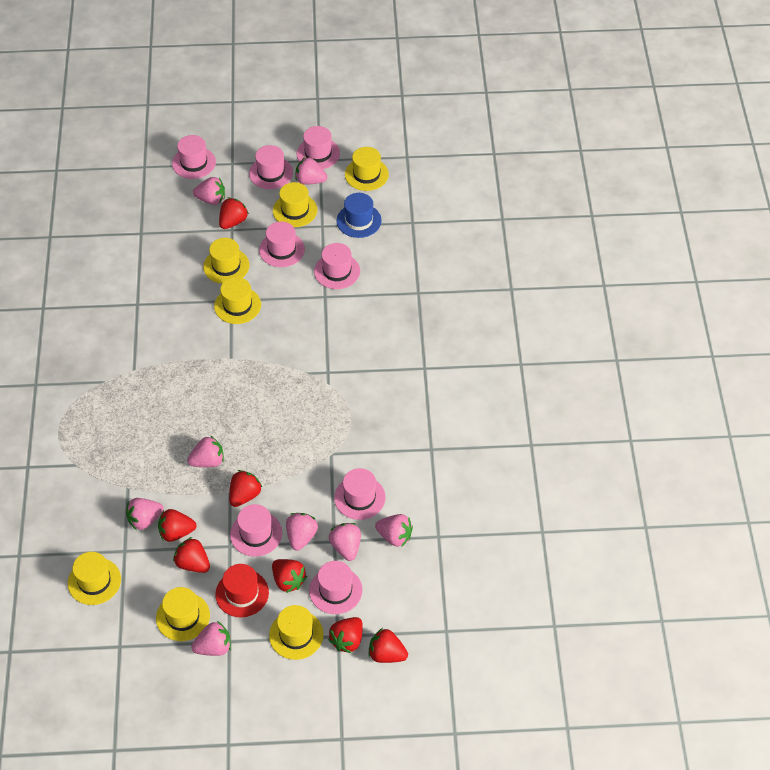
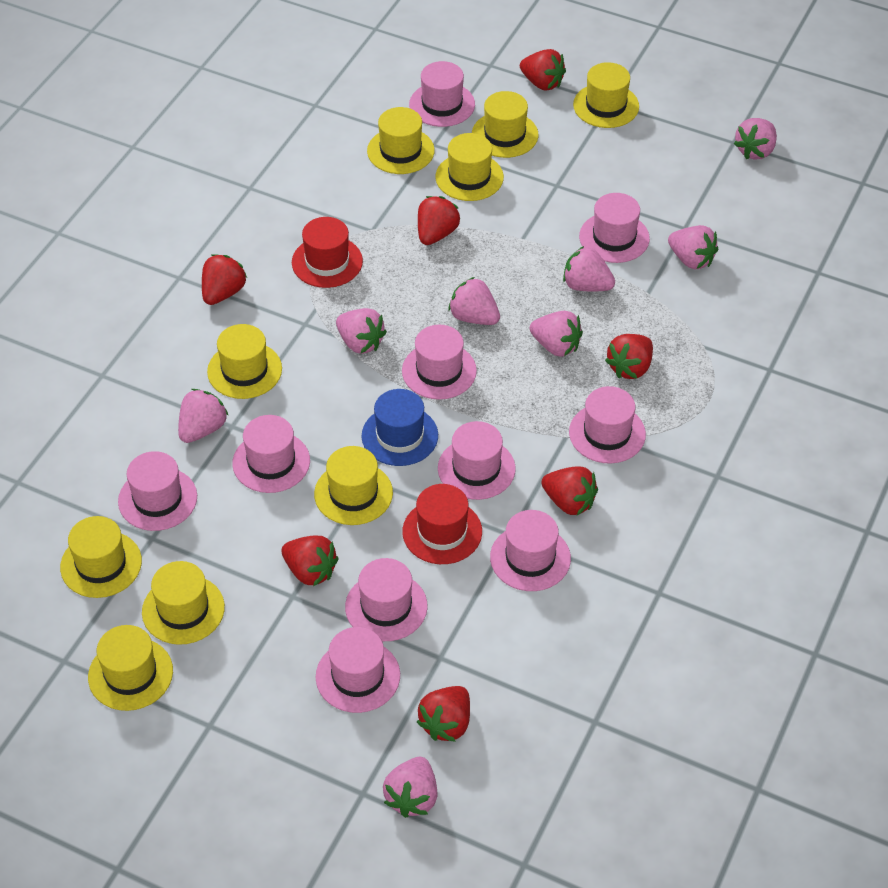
pink hat: [172,135,216,179] [230,504,282,557] [249,145,293,189] [259,221,305,267] [296,126,340,169] [309,561,363,614] [314,243,360,289] [334,468,386,520] = 8 -> [118,451,197,531] [232,415,310,493] [316,627,400,713] [345,558,428,641] [402,325,477,400] [409,61,475,127] [438,421,516,500] [490,510,571,591] [569,386,646,464] [579,193,650,263] = 10
red hat: [215,564,269,617] = 1 -> [292,217,363,288] [402,484,482,564] = 2
yellow hat: [68,552,121,605] [156,587,210,641] [203,238,249,284] [214,277,261,324] [269,605,323,660] [273,182,317,227] [345,147,389,191] = 7 -> [60,516,142,598] [88,625,173,711] [142,561,225,645] [207,324,282,399] [314,446,393,525] [367,107,435,174] [435,133,504,201] [472,91,539,158] [573,62,639,128] = 9

